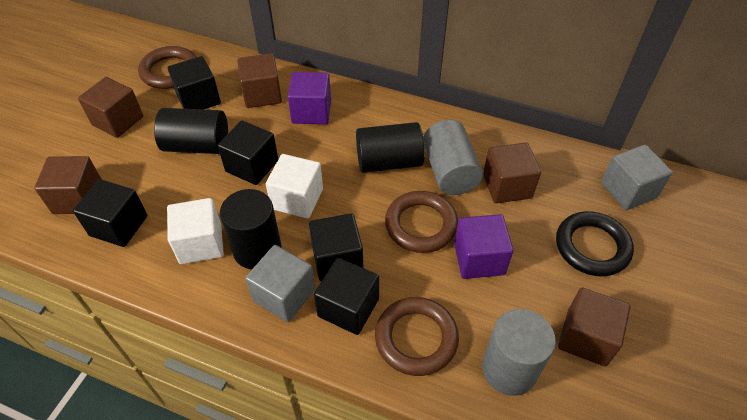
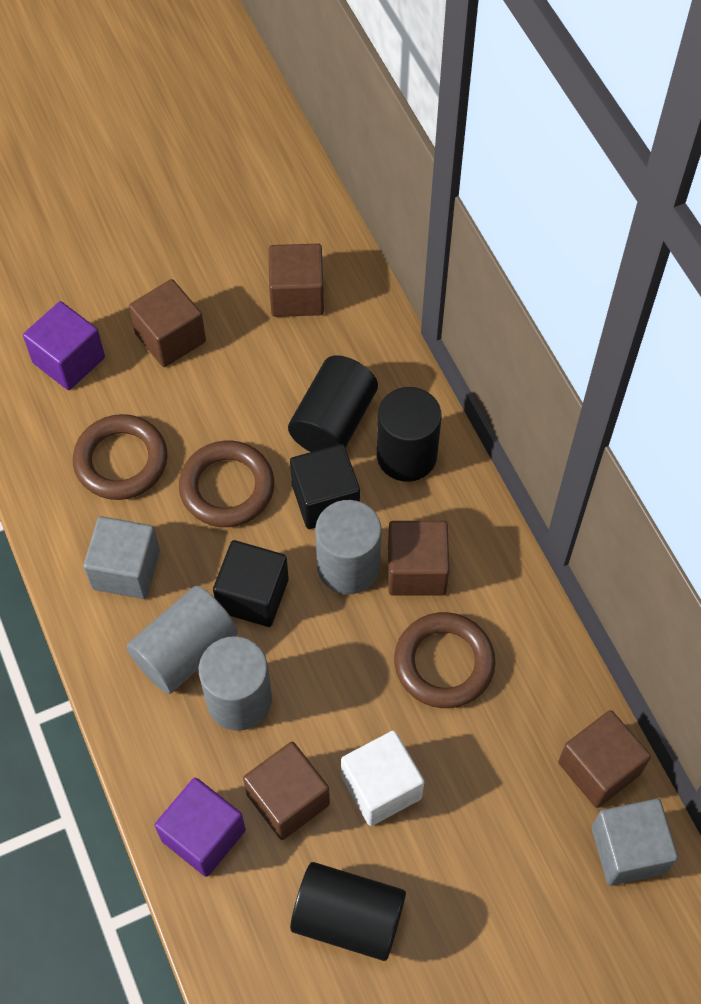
black cube: [73,179,148,247] [168,56,221,110] [218,120,278,185] [309,213,363,281] [314,258,379,335] = 5 -> [213,540,289,627] [290,444,360,529] = 2
black ring: [556,211,634,277] = 1 -> none = 0
grey cylinder: [423,120,483,195] [482,309,556,396] = 2 -> [127,586,238,694] [199,636,272,731] [315,500,382,594] = 3
white cube: [167,198,224,264] [266,154,323,219] = 2 -> [341,730,424,826] = 1

